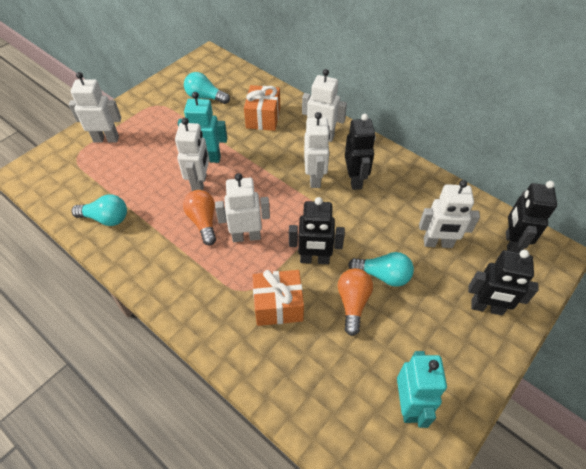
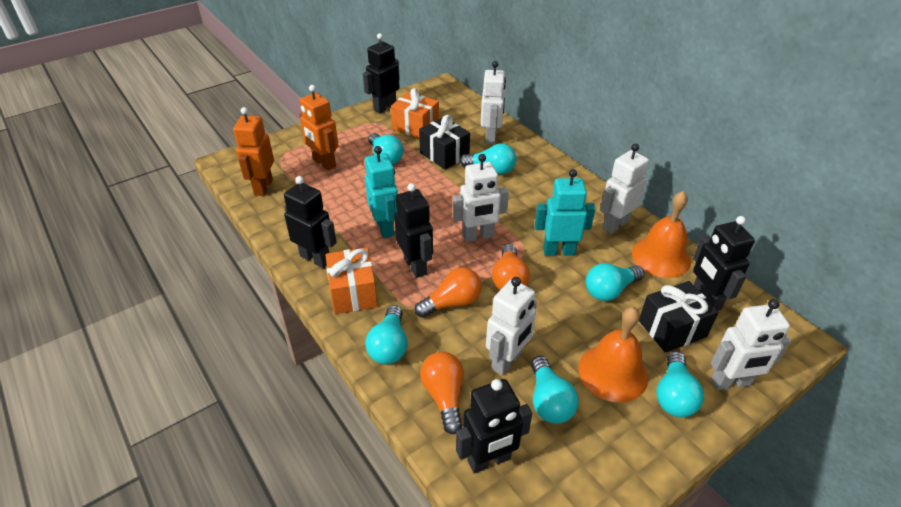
black gift: none = 0 -> [419,115,470,170] [639,281,719,353] = 2
black robot: [289,197,345,264] [345,114,376,190] [468,250,539,315] [506,181,557,253] = 4 -> [284,176,337,268] [363,33,400,113] [394,183,433,278] [456,379,532,474] [693,216,755,310] = 5
orange bell: none = 0 -> [578,307,648,403] [632,191,691,278] = 2
orange light bulb: [183,190,216,245] [338,268,373,336] = 2 -> [414,267,482,318] [420,352,464,434] [492,244,530,290] = 3
orange robot: none = 0 -> [233,107,274,196] [300,85,339,171] = 2
turquoise light bulb: [72,194,127,226] [184,72,230,104] [348,252,414,287] = 3 -> [365,305,408,364] [368,133,403,165] [460,144,516,174] [531,356,578,424] [586,263,644,301] [656,351,704,417] = 6
white robot: [69,72,121,143] [175,118,209,191] [215,173,270,242] [302,69,347,142] [304,112,330,188] [419,180,480,248] = 6 -> [453,154,509,242] [481,61,506,145] [486,277,537,375] [600,143,649,234] [711,299,791,390] = 5

